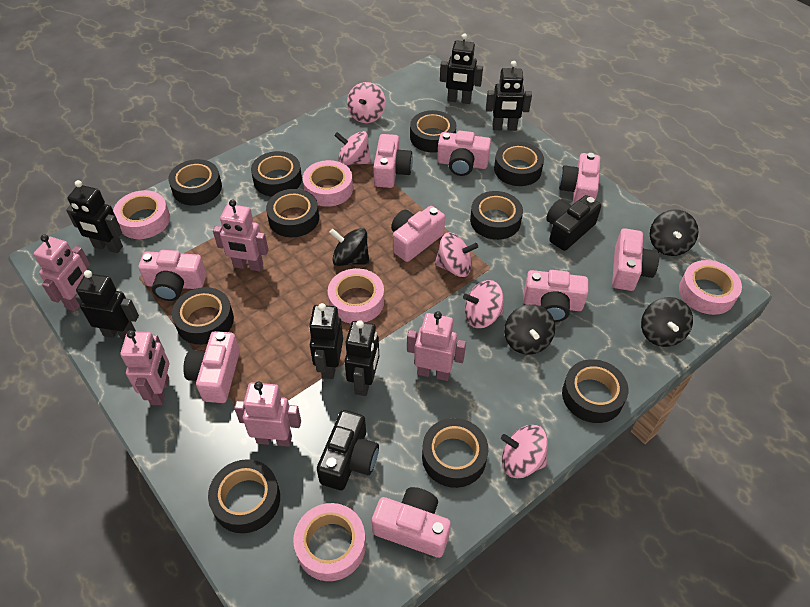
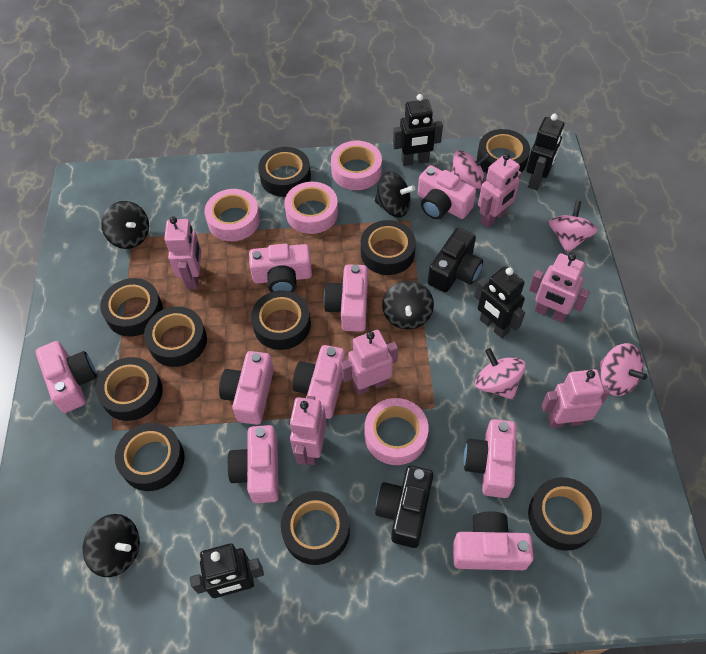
black robot: [66,180,123,253] [75,270,139,340] [309,303,343,379] [345,320,379,396] [440,33,483,104] [486,61,532,131] = 6 -> [190,544,264,598] [393,94,443,166] [474,266,525,338] [526,114,564,190] = 4
pink robot: [34,234,90,312] [120,330,169,405] [213,200,268,271] [234,382,301,447] [407,311,466,381] = 5 -> [164,216,201,289] [289,396,327,465] [340,330,398,395] [478,153,522,228] [529,253,590,322] [542,369,610,428] = 6
pink spinning top: [334,131,371,165] [347,82,386,123] [435,232,478,277] [463,280,504,328] [501,425,548,478] = 5 -> [451,150,491,189] [475,348,526,400] [549,201,598,253] [599,343,647,396] = 4
pink tape: [113,190,170,239] [293,503,366,581] [303,160,353,207] [328,268,384,324] [679,260,742,315] = 5 -> [204,189,260,241] [284,182,338,234] [331,141,382,190] [365,398,429,465] = 4

